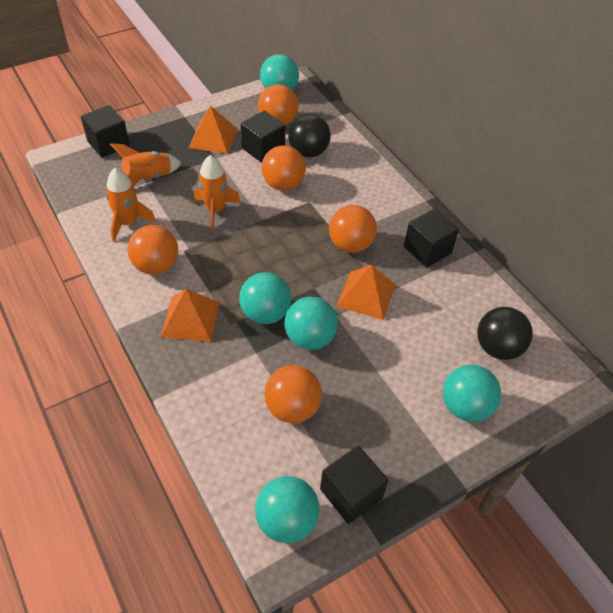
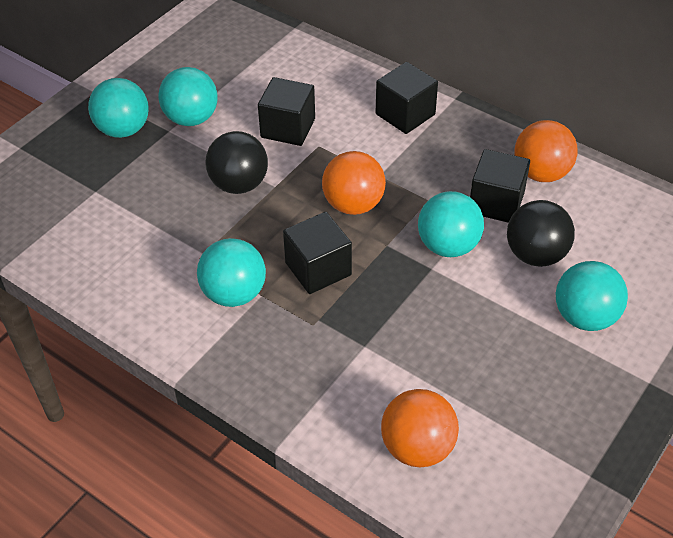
orange ball: [127,225,178,275] [258,84,298,125] [261,145,306,191] [264,365,322,423] [329,205,377,253] = 5 -> [322,151,386,215] [381,389,459,467] [515,120,578,182] = 3
orange pyramid: [161,289,220,342] [189,106,237,154] [337,265,396,320] = 3 -> none = 0
orange rocket: [106,168,156,242] [110,143,181,186] [194,155,240,230] = 3 -> none = 0

